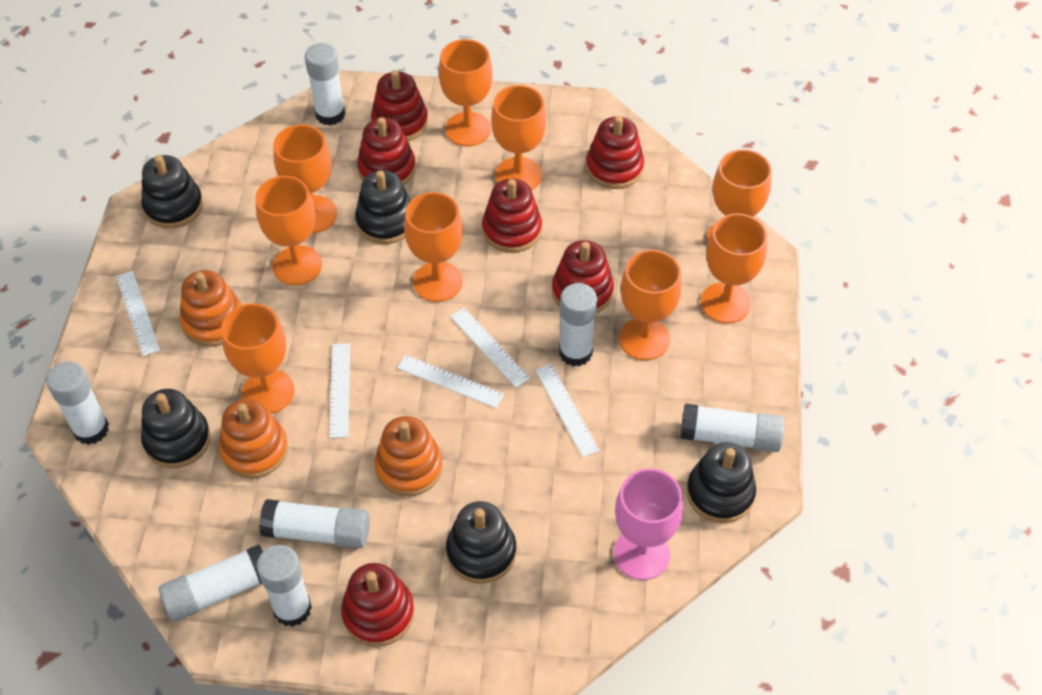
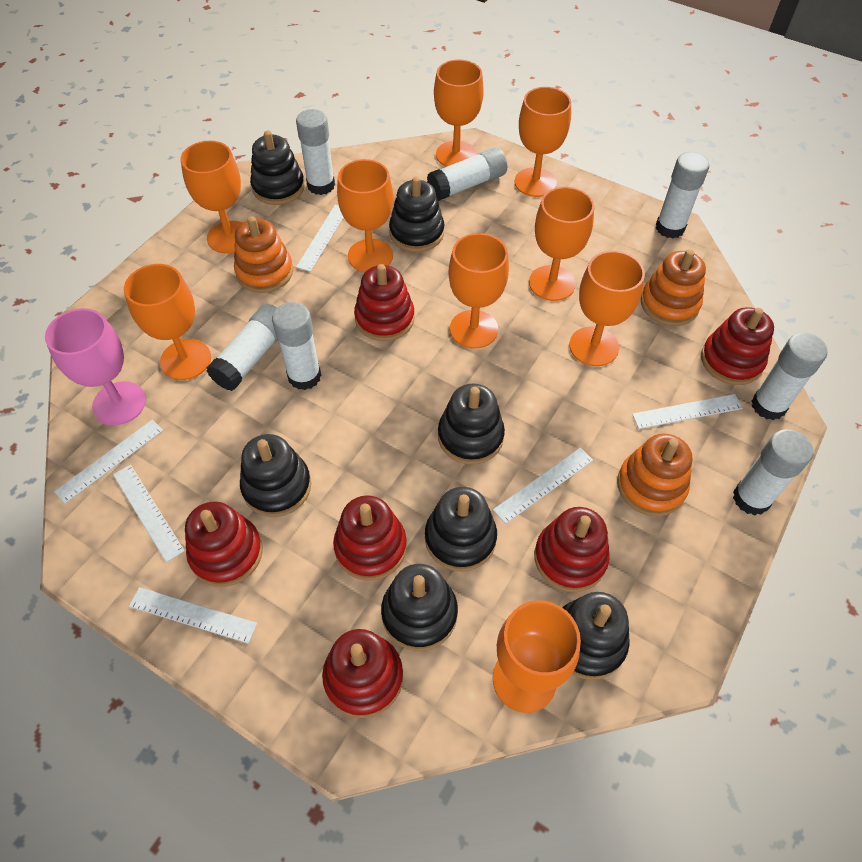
black stacking toy: [141,155,203,229] [141,389,211,468] [355,170,410,244] [446,501,516,584] [686,442,756,523] = 5 -> [240,434,311,517] [250,131,305,205] [381,564,458,651] [389,177,444,252] [425,487,497,572] [438,383,505,464] [562,592,630,680] = 7
white ruler: [116,271,160,356] [329,343,350,438] [397,355,504,408] [450,308,530,388] [535,364,599,457] = 5 -> [54,420,163,504] [113,465,185,562] [129,587,257,643] [296,205,344,272] [493,447,593,524] [632,394,743,429] = 6

